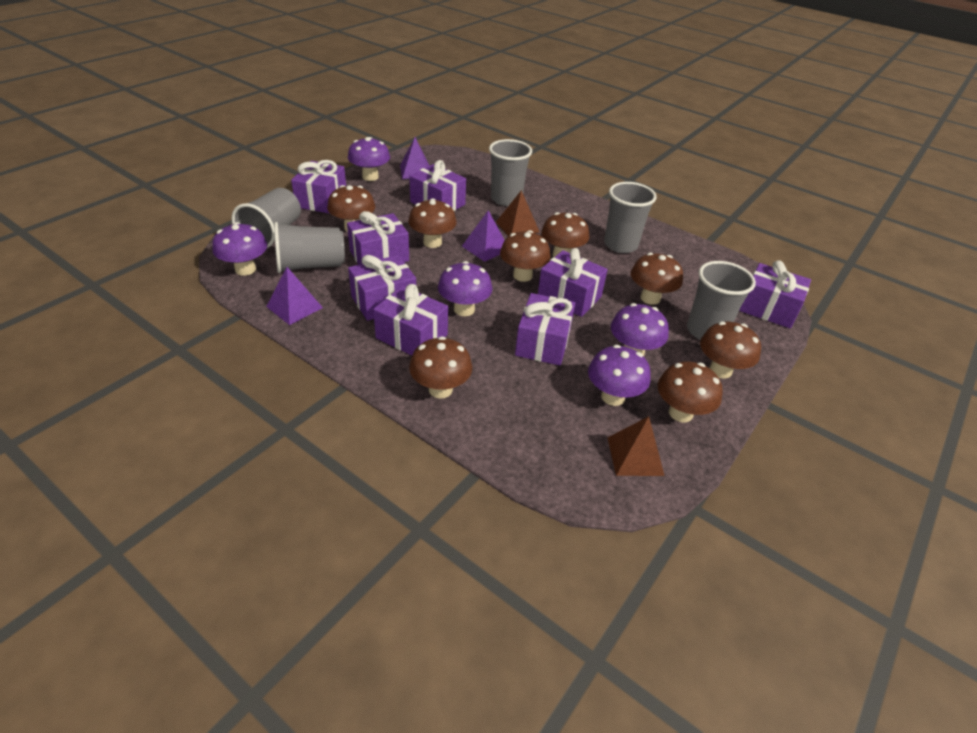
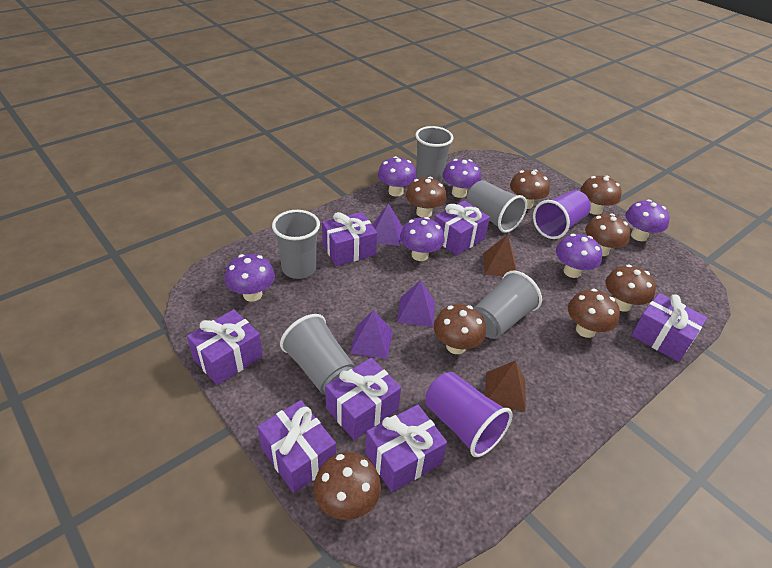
purple cup: none = 0 -> [425,372,512,457] [533,190,591,239] = 2
purple gift: [291,160,346,213] [347,211,409,265] [348,255,416,321] [373,284,448,355] [409,160,466,211] [515,293,575,366] [538,248,608,317] [739,260,811,328] = 8 -> [187,309,263,385] [257,400,336,493] [322,212,377,266] [325,358,401,440] [365,404,447,492] [434,200,490,256] [631,293,707,362] = 7
purple mushroom: [212,222,267,276] [348,137,390,181] [438,261,492,316] [588,345,651,406] [611,303,669,357] = 5 -> [225,254,275,302] [378,156,417,197] [400,217,445,261] [443,159,481,198] [556,234,602,278] [625,200,670,241] = 6

